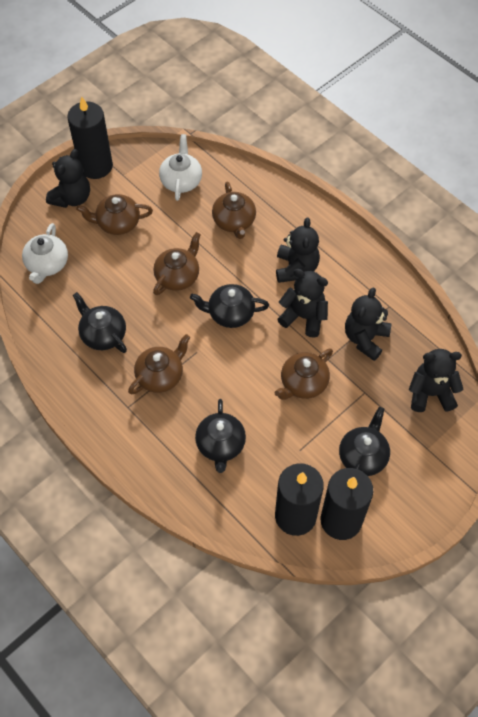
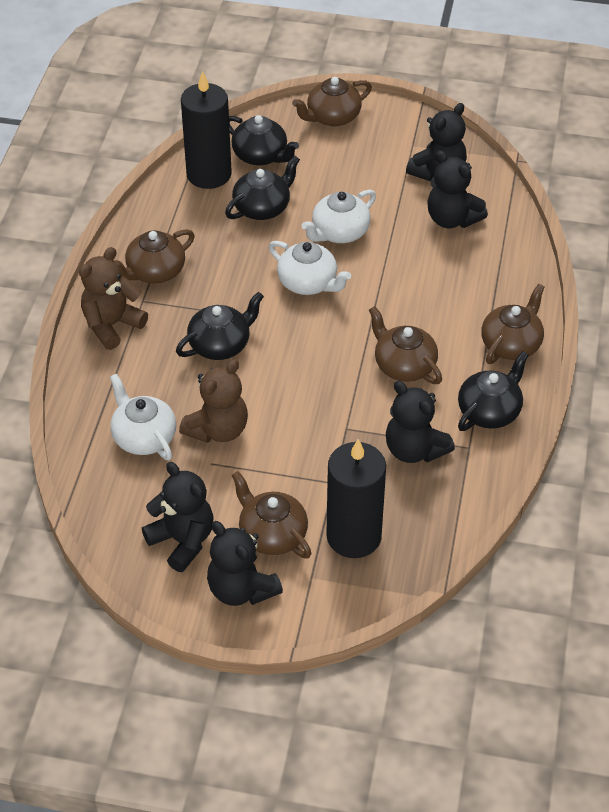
black candle: [67,96,113,179] [275,463,324,536] [320,468,373,540] = 3 -> [181,71,232,189] [326,439,386,558] = 2
brown teddy bear: none = 0 -> [79,247,148,350] [179,359,248,443] = 2
white teapot: [22,223,68,284] [159,134,202,201] = 2 -> [110,374,176,460] [269,241,351,295] [302,190,376,243] = 3

